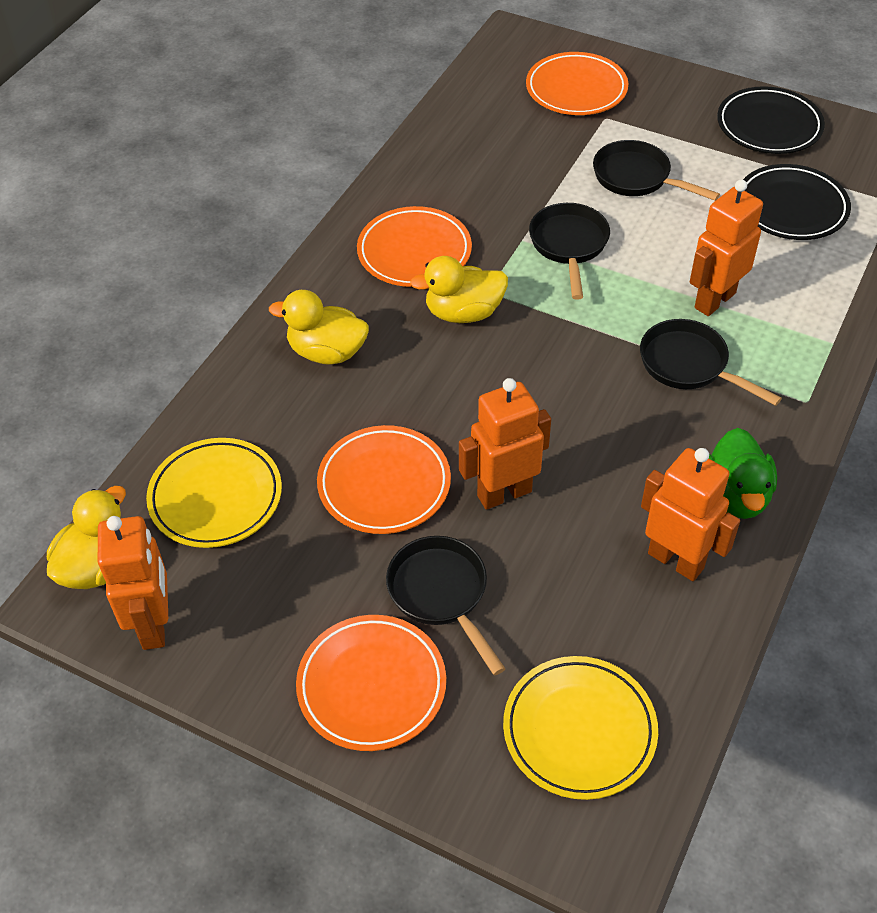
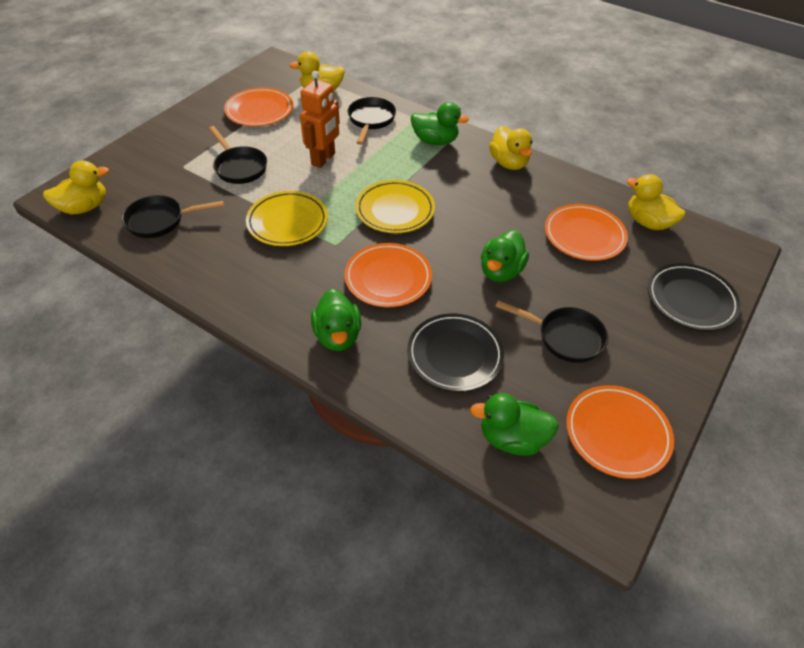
green duck: [709,428,777,519] = 1 -> [311,289,361,351] [411,102,469,145] [470,393,559,456] [481,230,529,282] = 4
orange robot: [98,516,168,650] [459,378,551,510] [641,448,740,581] [690,179,763,316] = 4 -> [300,71,340,168] = 1
yellow duck: [47,486,126,589] [269,290,369,365] [410,256,508,323] = 3 -> [43,160,109,214] [289,51,345,91] [489,126,532,170] [626,174,685,230] = 4

